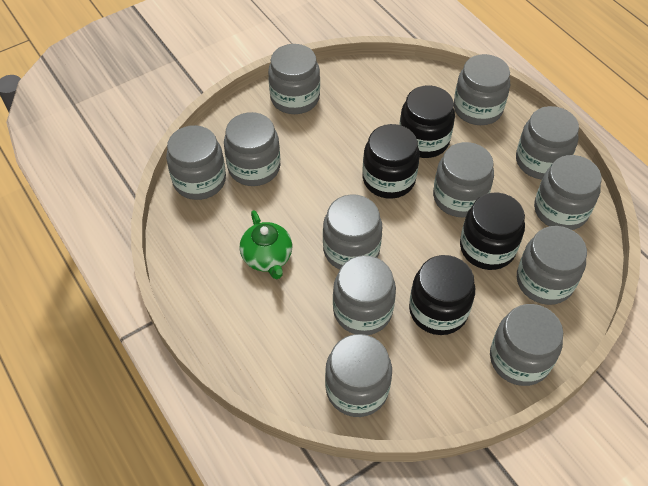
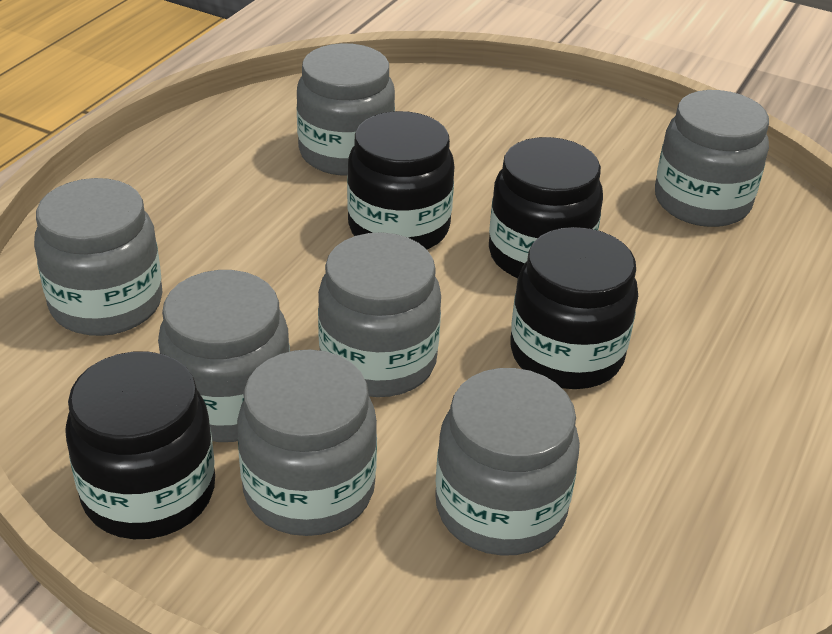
green teapot: [240,210,292,279] = 1 -> none = 0
grey jar: [166,125,226,200] [224,112,281,186] [268,44,320,114] [323,194,382,269] [325,334,392,417] [333,255,396,335] [433,142,494,217] [454,54,510,125] [490,304,563,386] [516,106,579,180] [517,226,587,305] [534,155,602,230] = 12 -> [34,178,162,336] [158,270,290,442] [237,349,377,536] [297,43,395,176] [318,232,441,397] [435,368,580,556] [655,90,769,227] = 7

